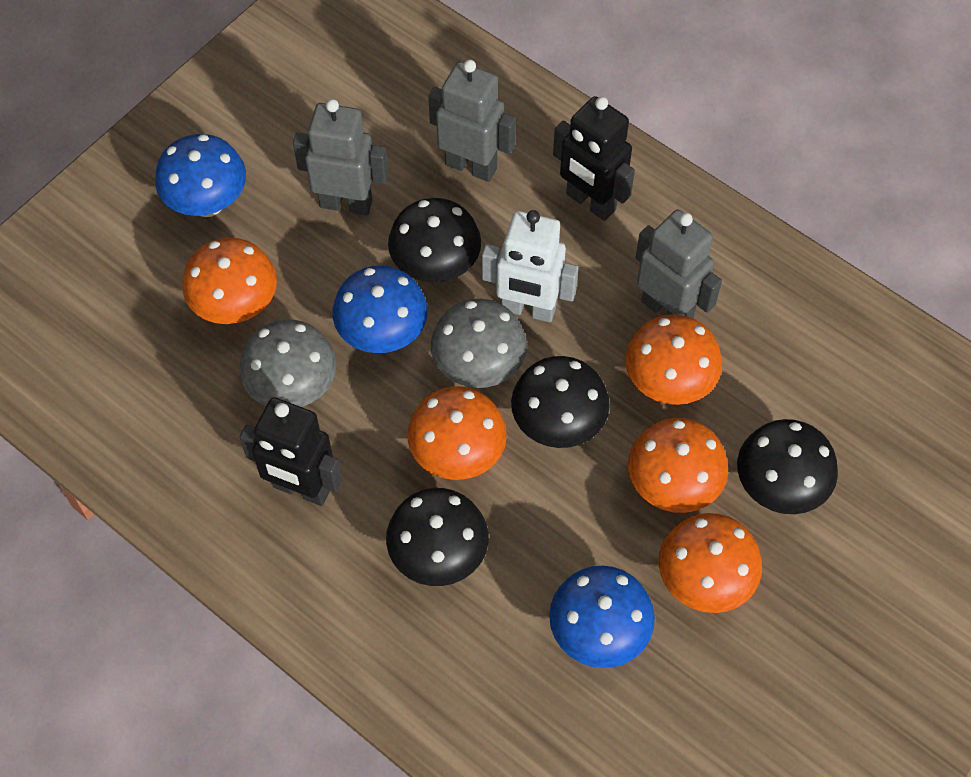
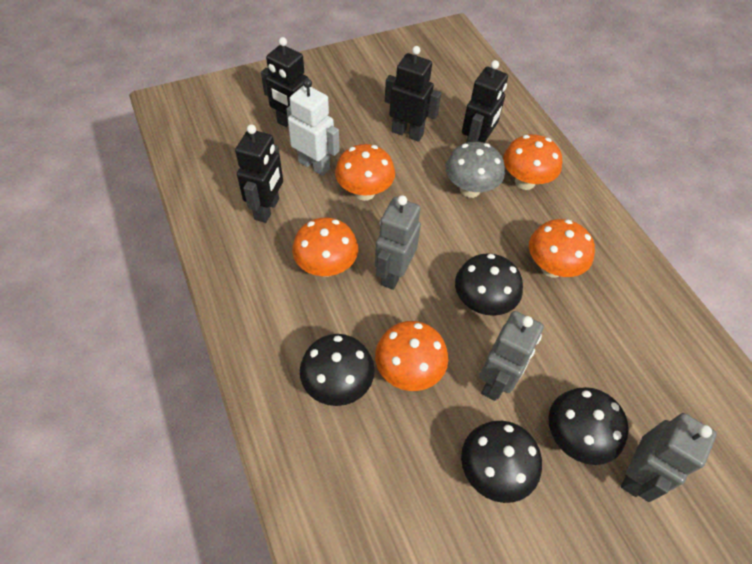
black robot: [240,397,342,506] [553,96,635,221] = 2 -> [235,124,283,223] [261,37,309,127] [385,46,441,142] [462,60,508,143] = 4
blue mushroom: [155,134,246,217] [333,265,428,353] [549,566,655,668] = 3 -> none = 0
grey mushroom: [239,319,336,407] [431,299,527,388] = 2 -> [445,142,505,198] = 1

